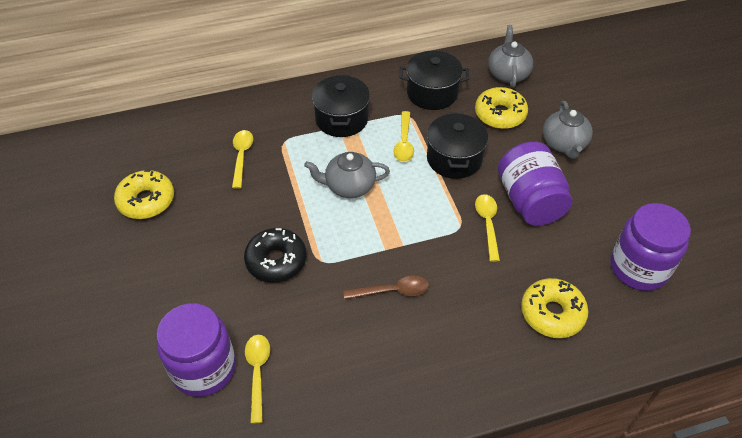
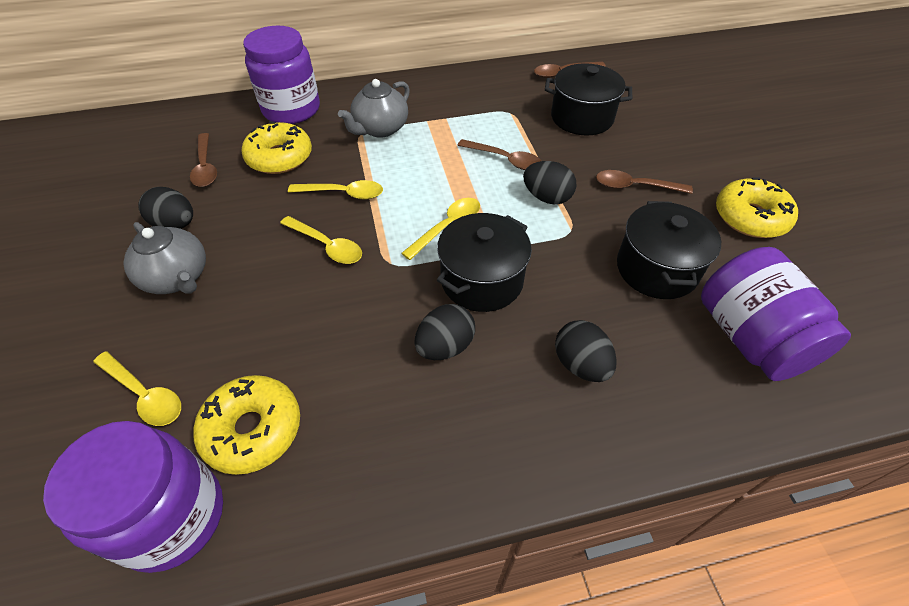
black donut: [244,228,307,283] = 1 -> none = 0
black egg: none = 0 -> [138,187,193,229] [414,304,475,360] [523,161,576,204] [555,320,617,382] = 4
brown spoon: [343,276,429,299] = 1 -> [190,133,217,187] [457,139,541,170] [534,61,606,78] [596,170,693,194] = 4
grey teapot: [304,152,390,198] [488,25,533,88] [543,101,593,159] = 3 -> [123,222,206,294] [338,79,410,138] = 2

